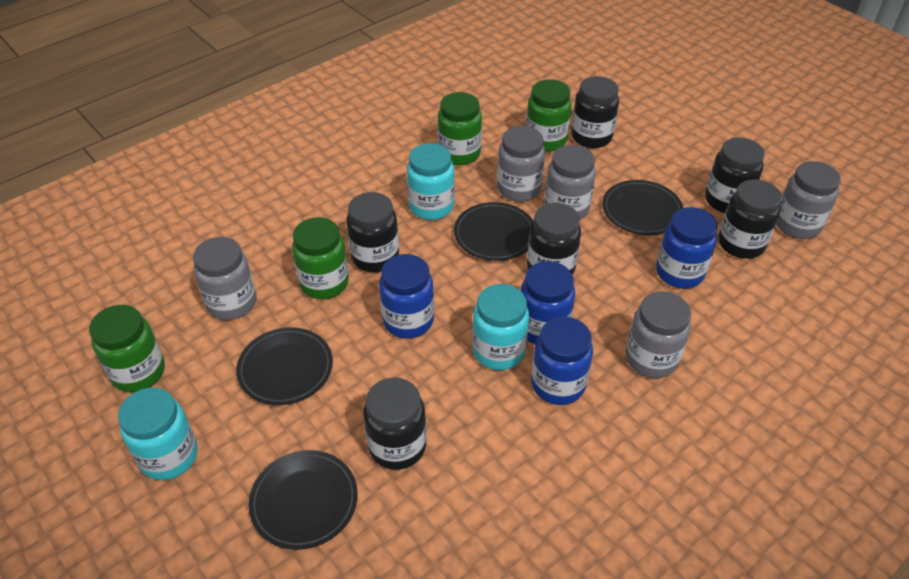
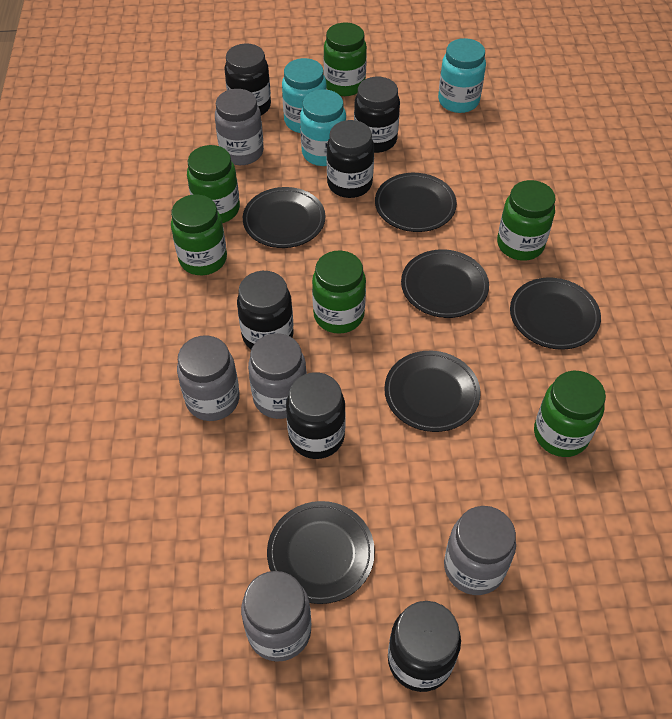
black plate: [236,327,333,405] [248,450,358,550] [454,202,533,261] [602,180,683,235] = 4 -> [243,187,326,248] [267,501,375,604] [375,173,457,232] [384,351,481,432] [401,249,489,318] [510,277,601,350] = 6
blue jar: [379,254,434,338] [521,261,575,344] [531,317,593,405] [656,207,718,289] = 4 -> none = 0
green jar: [89,305,165,392] [292,217,349,299] [438,92,482,165] [526,79,572,152] = 4 -> [171,194,227,275] [187,145,240,223] [312,251,366,334] [324,22,367,96] [497,180,556,261] [534,371,606,457] = 6

